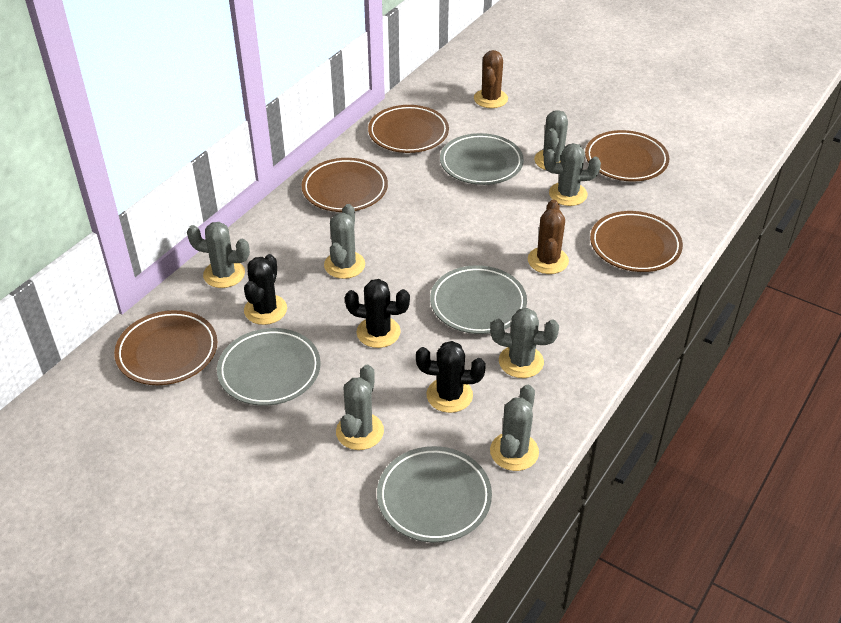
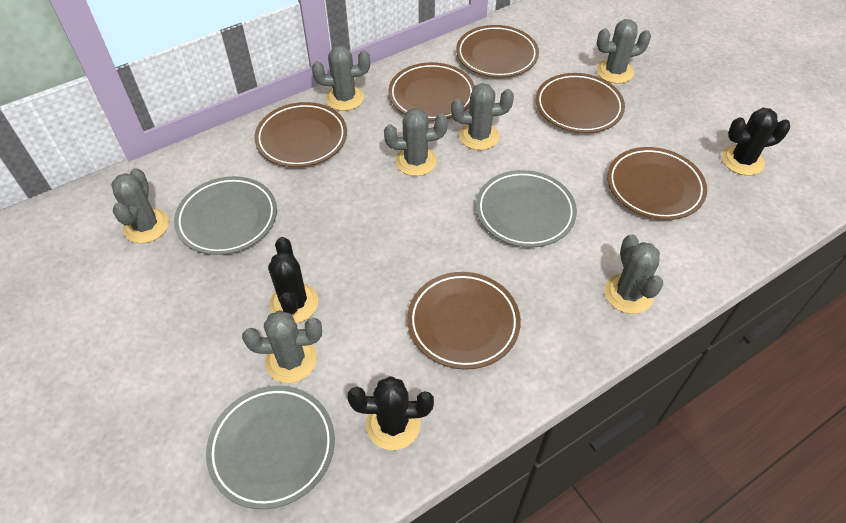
brown cactus: [474,50,508,108] [528,199,569,274] = 2 -> none = 0
brown plate: [114,310,217,385] [302,158,388,212] [368,105,449,153] [585,130,669,181] [590,211,683,272] = 5 -> [254,102,347,167] [388,62,475,121] [407,272,521,370] [456,25,539,78] [536,73,625,133] [607,147,707,220] = 6
grey plate: [217,328,321,406] [377,446,492,543] [430,265,527,334] [440,133,524,185] = 4 -> [174,176,277,255] [206,386,335,509] [476,170,577,247] = 3

